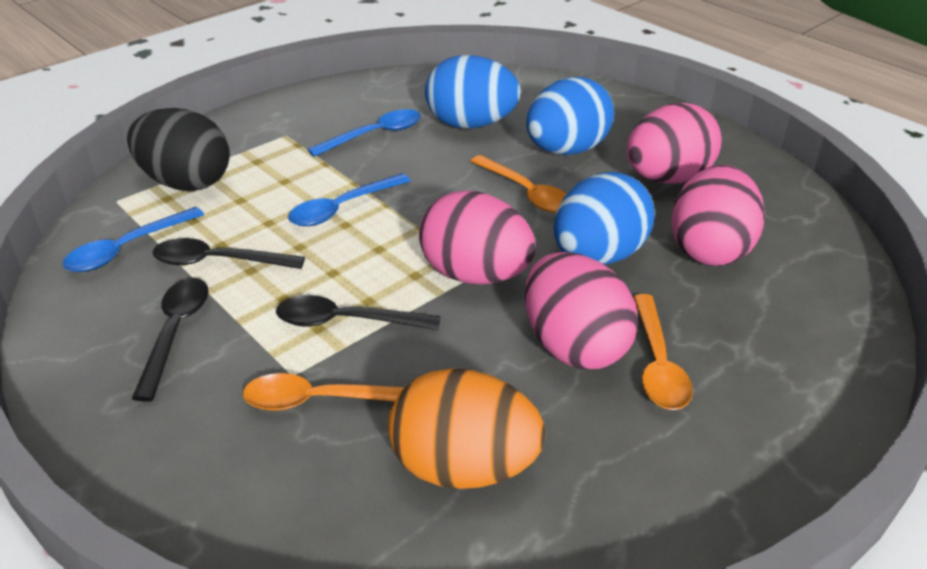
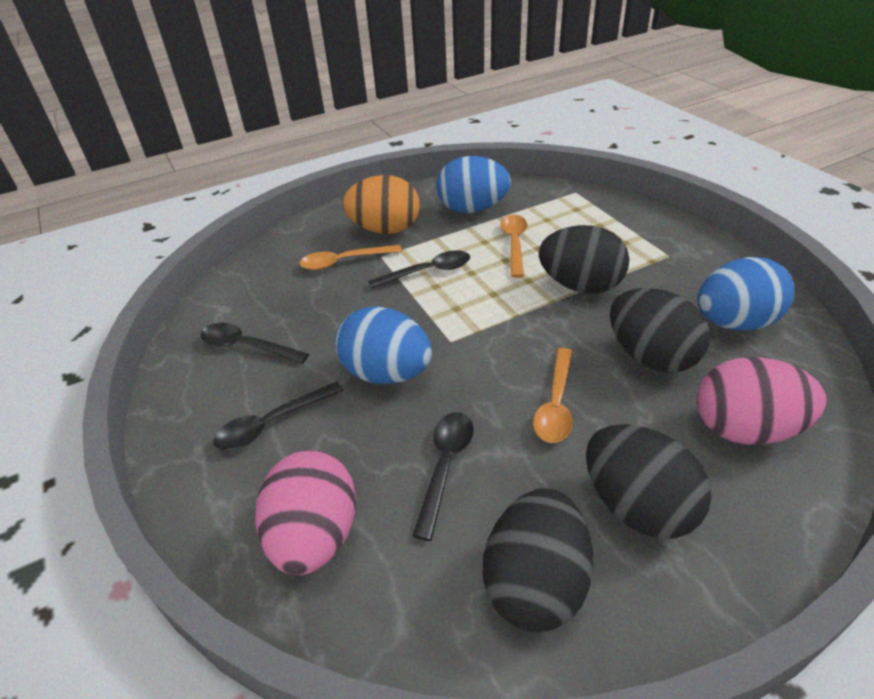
black egg: [127,108,230,191] = 1 -> [483,488,593,632] [539,225,630,294] [586,424,712,539] [610,288,710,373] = 4
black spoon: [132,278,209,402] [153,238,305,269] [276,295,441,330] = 3 -> [201,323,309,364] [213,381,344,450] [368,250,470,289] [412,412,474,541] = 4
blue spoon: [62,207,204,272] [288,173,411,226] [307,109,421,157] = 3 -> none = 0
pink egg: [419,191,536,285] [525,252,638,369] [627,103,722,184] [671,165,765,266] = 4 -> [255,450,356,575] [697,357,827,445] = 2

